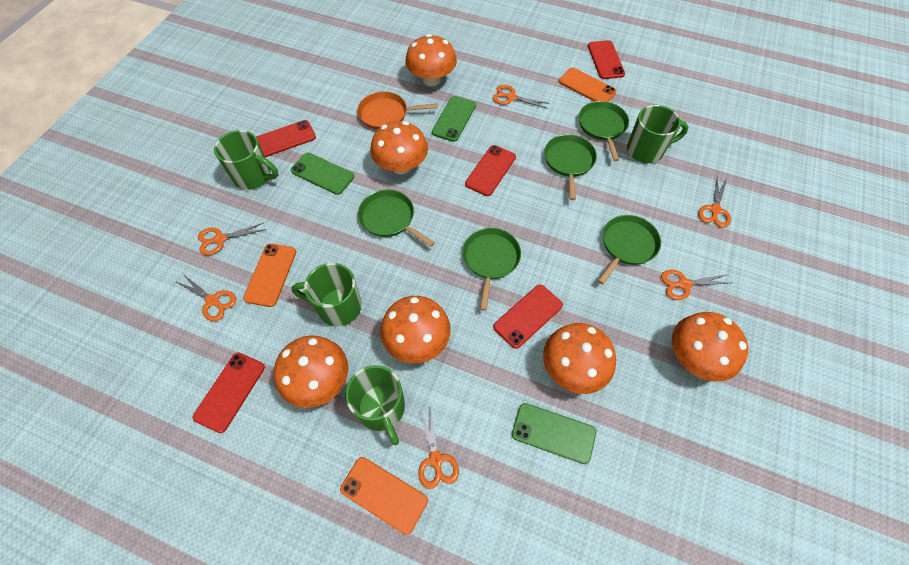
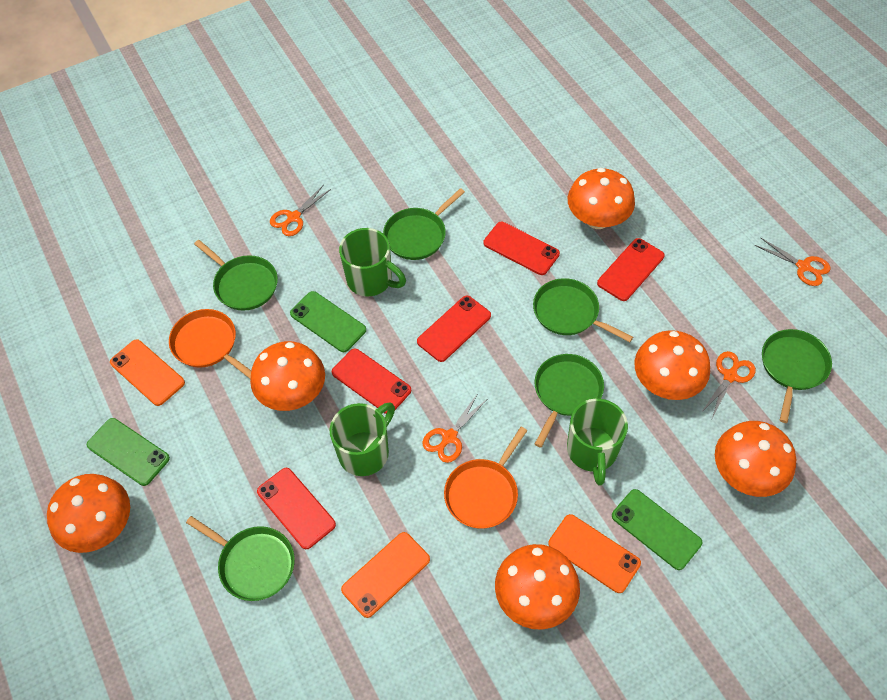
green mug: [214,130,278,190] [292,263,362,326] [345,365,405,445] [627,105,688,163] = 4 -> [330,402,395,476] [339,228,406,297] [567,398,628,485] = 3
green pan: [358,190,435,247] [463,228,521,311] [544,134,597,200] [579,101,629,161] [598,215,661,284] = 5 -> [186,516,295,601] [194,240,278,311] [383,188,465,260] [533,278,633,342] [535,354,604,448] [762,329,832,423] = 6
orange pan: [357,91,438,130] = 1 -> [169,309,251,379] [444,427,527,529] = 2
orange scissors: [175,273,236,321] [198,222,266,255] [418,409,459,489] [493,85,550,109] [661,270,731,300] [698,177,731,228] = 6 -> [270,186,331,236] [422,393,486,463] [701,351,756,418] [755,237,831,286] = 4

